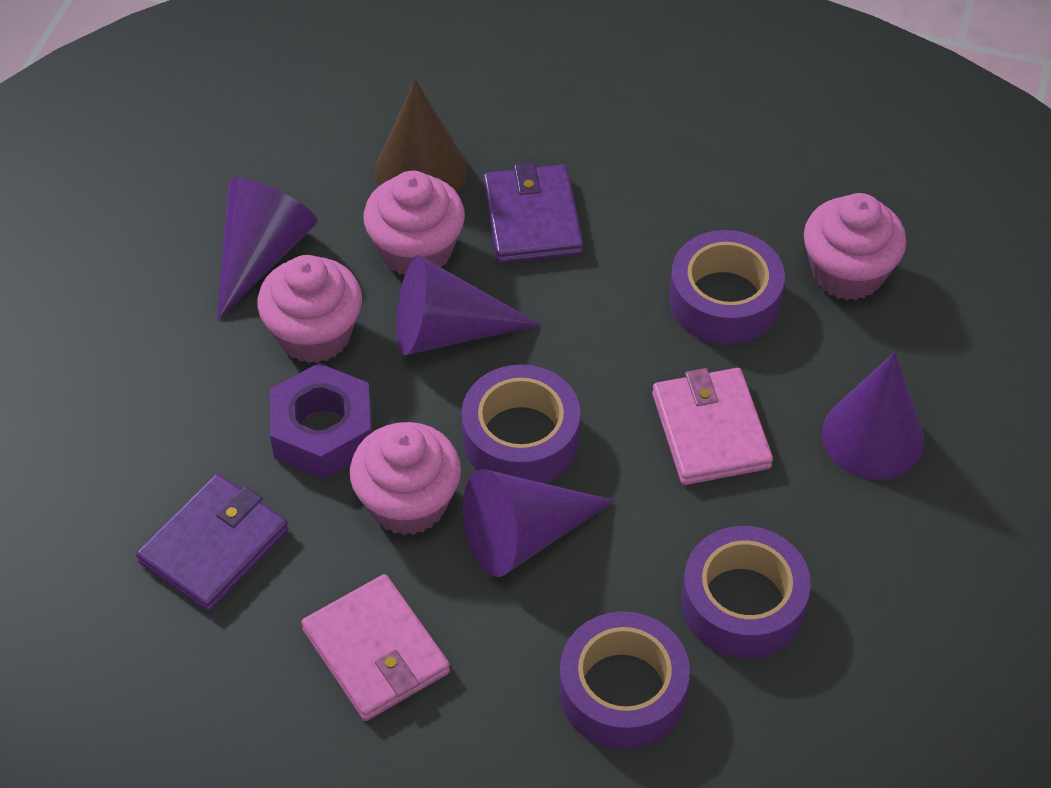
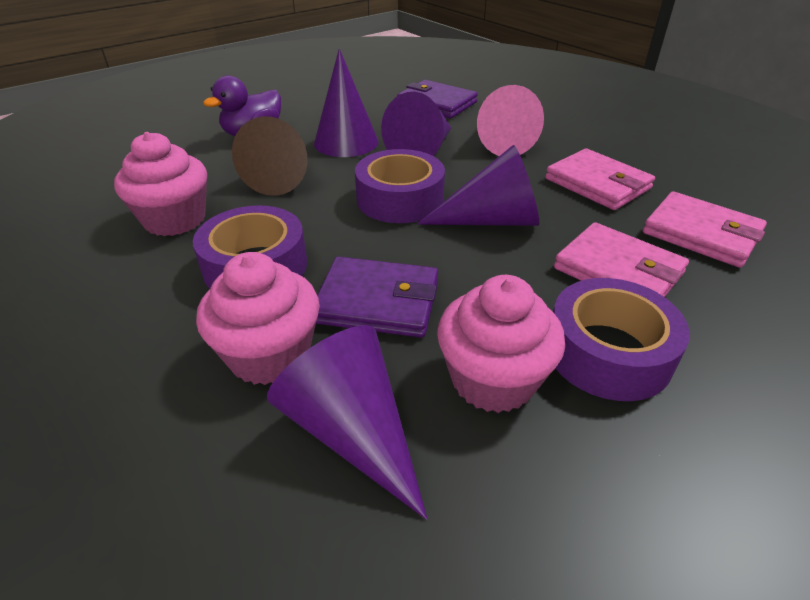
pink cone: none = 0 -> [477,85,544,156] = 1
pink cupcake: [257,255,362,363] [350,422,461,535] [364,171,465,275] [804,193,907,300] = 4 -> [114,132,207,236] [196,252,320,385] [437,275,565,413] = 3
pink wallet: [301,574,450,721] [652,368,773,485] = 2 -> [545,149,655,210] [554,222,689,297] [643,191,767,268] = 3
purple duck: none = 0 -> [203,75,281,136] = 1
purple nut: [270,363,372,479] = 1 -> none = 0
purple tape: [461,364,580,483] [559,611,690,750] [669,230,785,345] [681,526,811,659] = 4 -> [193,205,307,289] [355,149,445,223] [553,278,690,401] = 3

